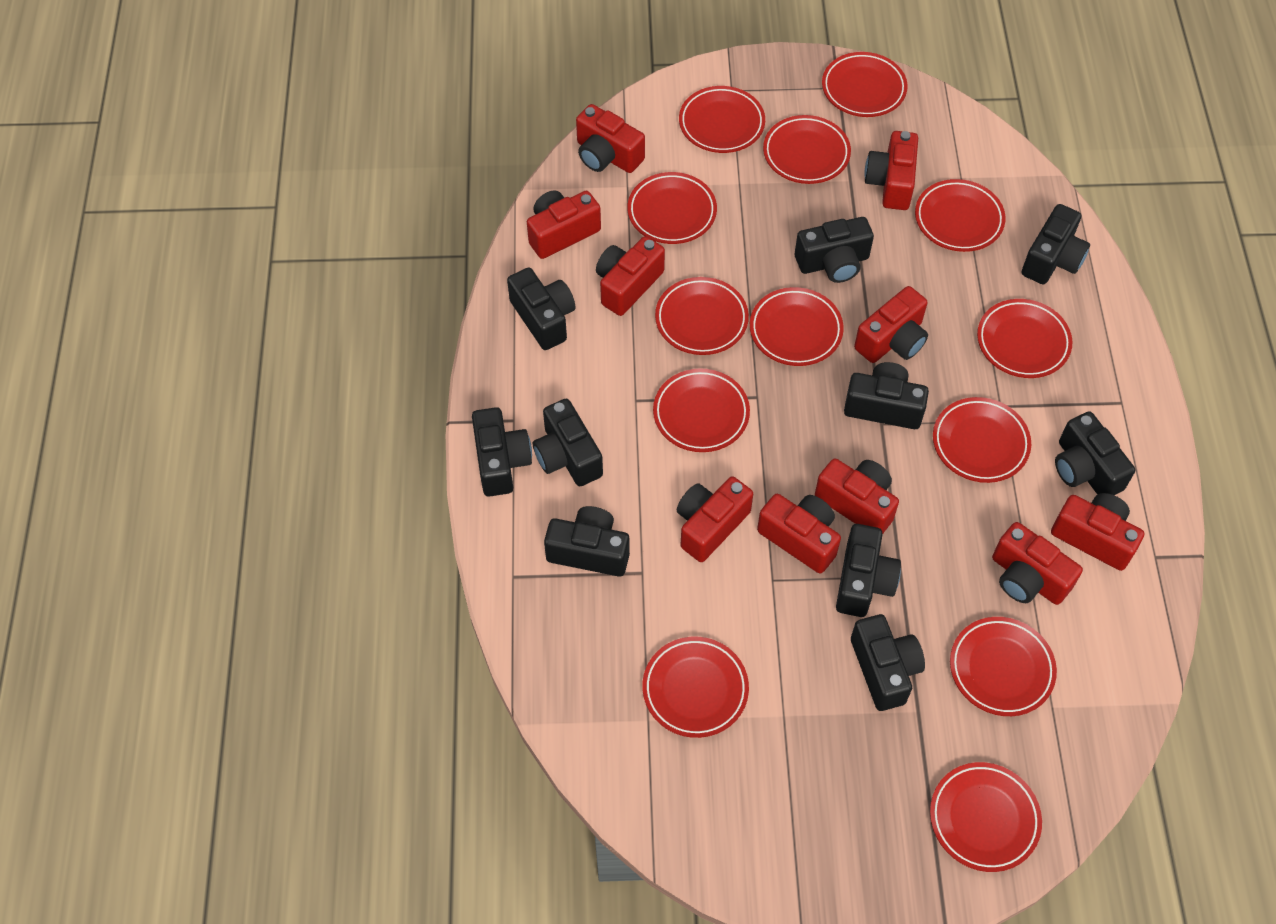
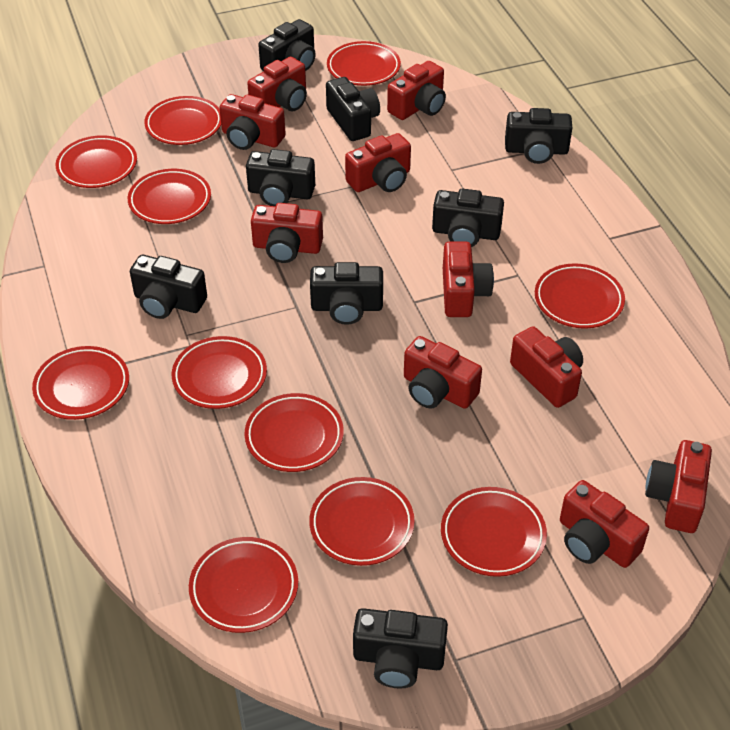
black camera: [472,407,532,497] [507,267,576,350] [533,399,603,486] [544,506,630,577] [795,217,874,283] [836,524,901,617] [844,362,929,429] [851,614,925,711] [1022,204,1090,284] [1055,411,1135,495] = 10 -> [130,255,207,319] [246,149,315,206] [259,19,316,71] [310,262,383,325] [326,77,380,141] [353,608,448,689] [432,189,504,247] [505,108,572,164] = 8
red plate: [627,172,717,244] [642,637,749,738] [653,368,750,452] [655,277,749,355] [679,86,765,153] [750,287,844,366] [763,115,851,184] [822,52,908,117] [915,179,1006,252] [930,762,1042,872] [933,397,1031,483] [950,617,1057,716] [977,299,1073,378] = 13 -> [32,346,129,420] [55,135,137,188] [128,169,211,224] [144,96,221,145] [172,336,267,409] [189,537,298,633] [244,393,344,472] [309,477,415,566] [327,41,401,86] [441,487,547,577] [535,264,625,329] = 11

